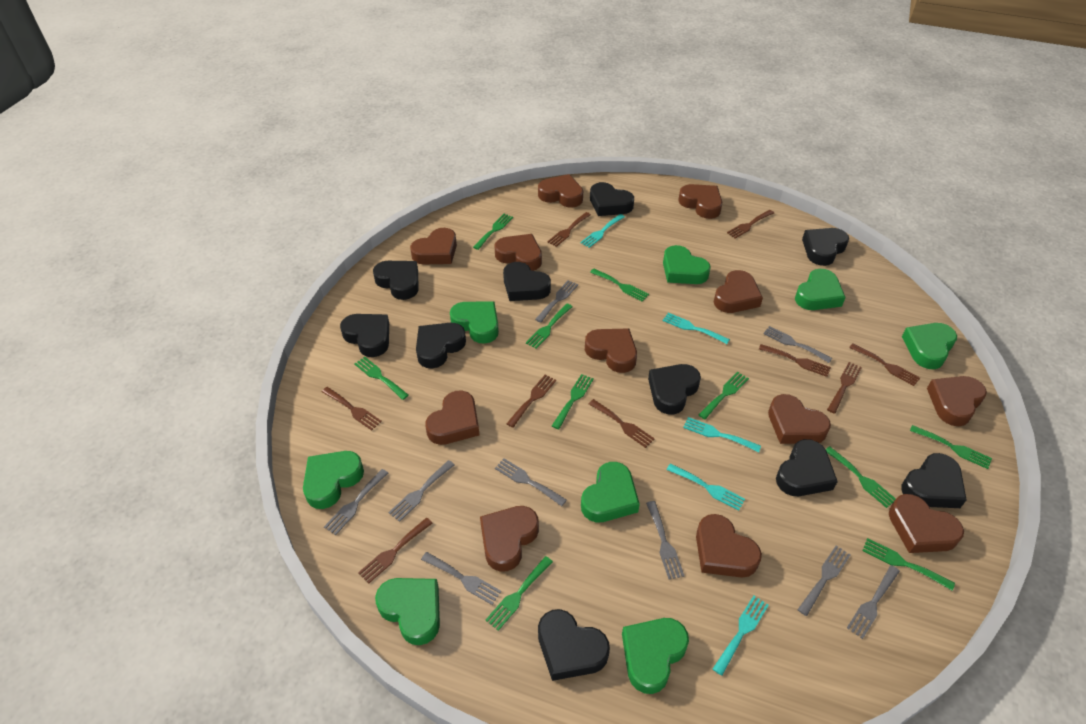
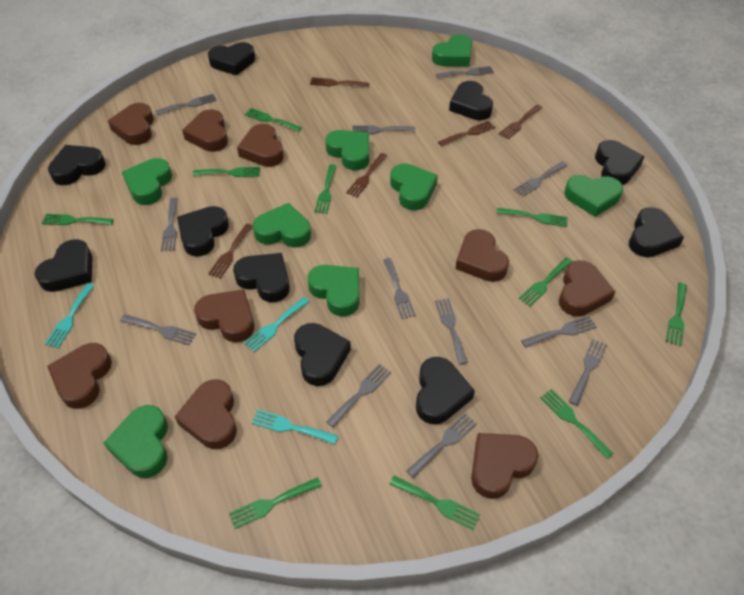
brown fork: [322,387,382,430] [358,518,433,583] [506,375,556,428] [547,212,591,247] [589,399,655,448] [727,210,774,239] [759,344,831,377] [827,362,862,414] [849,343,920,386] = 9 -> [208,223,253,279] [310,77,369,87] [346,153,387,197] [438,121,495,146] [499,105,542,139] = 5
brown heart: [410,228,457,264] [425,391,479,445] [480,506,539,572] [495,234,542,271] [538,174,583,208] [585,328,637,373] [678,184,722,219] [696,514,762,578] [714,270,763,313] [768,394,831,444] [889,494,964,553] [927,376,987,426] = 12 -> [47,343,112,409] [108,103,154,145] [175,379,237,449] [182,109,228,152] [194,289,254,342] [237,124,284,167] [455,229,509,282] [471,433,538,499] [559,260,615,317] = 9
grey fork: [324,469,388,535] [389,460,455,522] [421,552,501,605] [495,458,567,506] [535,280,578,323] [646,501,684,579] [763,326,832,363] [797,546,851,616] [847,565,900,639] = 9 -> [120,314,196,345] [155,94,217,115] [161,197,178,251] [327,364,391,428] [352,126,415,134] [383,258,416,319] [406,413,477,478] [435,298,468,364] [436,66,494,78] [514,161,568,196] [521,316,597,348] [569,339,607,406] = 12
turquoise fork: [580,214,625,248] [663,313,730,344] [667,463,745,511] [683,417,761,452] [713,595,769,676] = 5 -> [45,283,95,348] [244,297,310,352] [252,409,338,444] = 3

